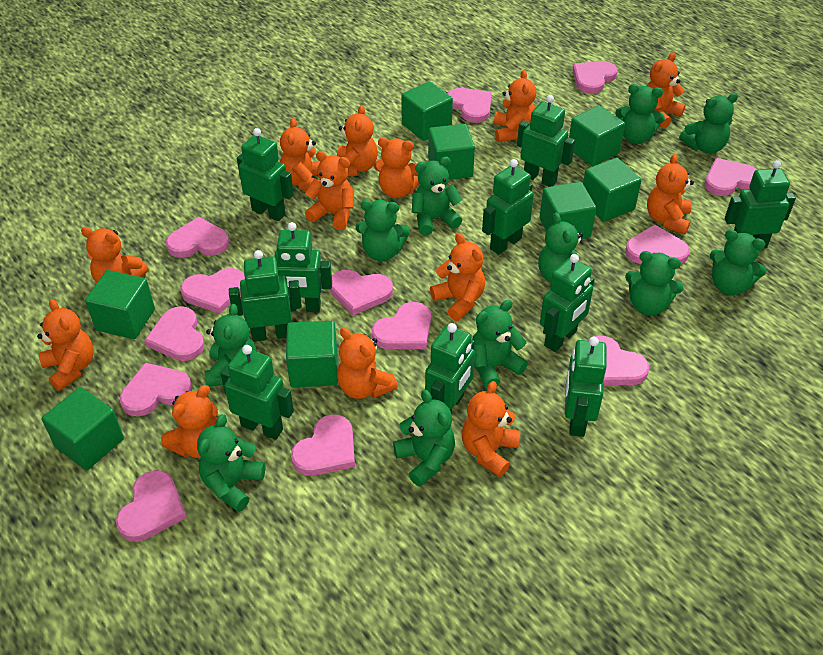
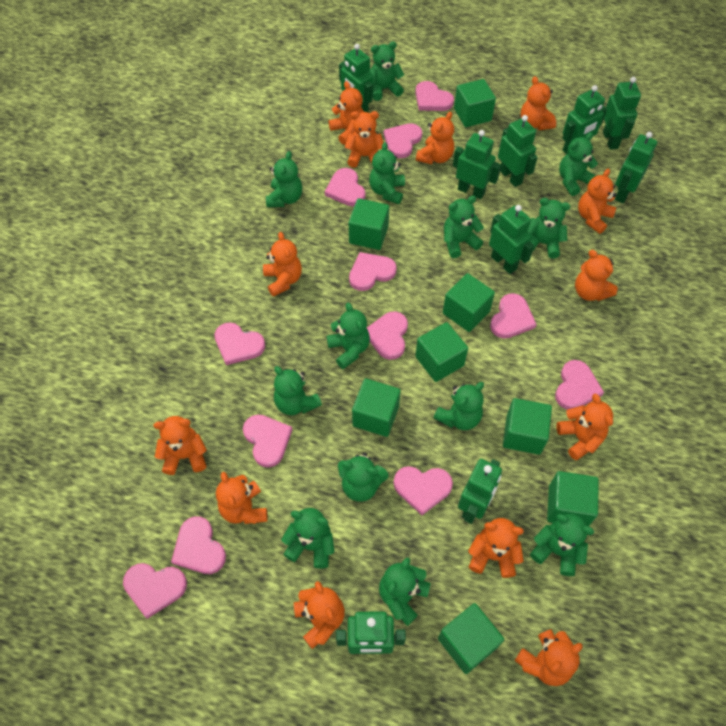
green robot: [220,345,294,440] [229,250,302,342] [237,128,294,221] [274,222,332,312] [425,323,475,414] [482,159,534,255] [517,95,575,187] [540,254,595,352] [565,337,607,437] [725,160,796,248] = 10 -> [336,612,406,654] [339,44,374,112] [453,130,501,199] [458,459,502,524] [489,205,534,274] [498,115,538,187] [562,85,607,154] [603,77,641,150] [615,132,658,203] = 9
green teddy bear: [197,414,265,512] [205,304,257,387] [356,200,410,261] [393,390,455,487] [412,157,462,235] [472,300,528,389] [538,212,583,282] [615,84,665,144] [625,251,684,316] [679,93,738,154] [710,229,767,295] = 11 -> [266,151,302,207] [274,366,322,415] [281,508,335,569] [327,303,370,369] [338,452,389,502] [369,42,404,101] [369,142,405,204] [379,558,431,626] [433,382,484,430] [444,196,484,258] [527,198,570,259] [530,514,594,576] [559,132,598,196] = 13
pink heart: [116,470,187,542] [120,363,192,417] [144,306,204,361] [166,217,230,258] [181,268,245,314] [291,414,355,476] [329,270,393,315] [372,302,431,349] [447,88,492,123] [572,61,618,94] [587,335,649,386] [625,224,690,264] [705,158,757,196] = 13 -> [123,563,187,619] [171,516,226,574] [214,322,265,365] [243,415,293,468] [325,168,365,206] [349,252,397,291] [367,311,408,360] [384,123,422,158] [394,466,453,515] [415,81,454,111] [490,293,537,339] [555,360,604,410] = 12

